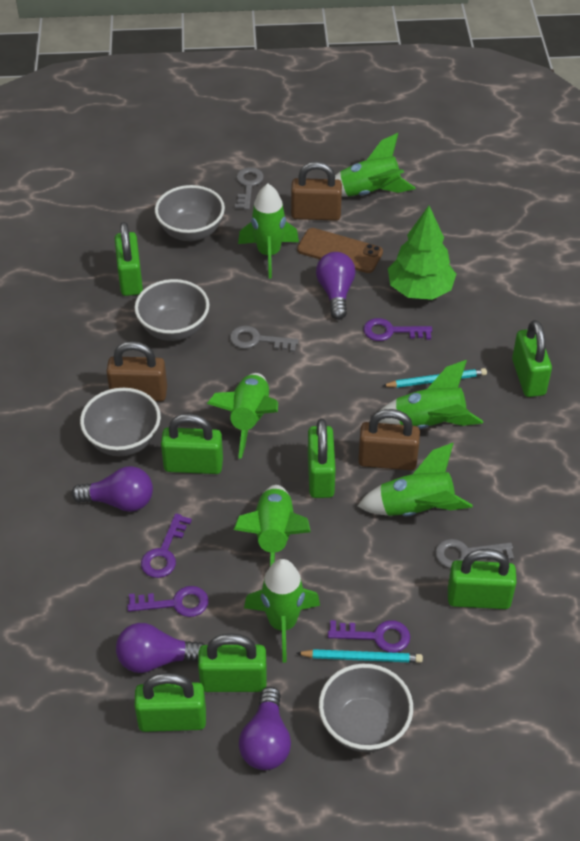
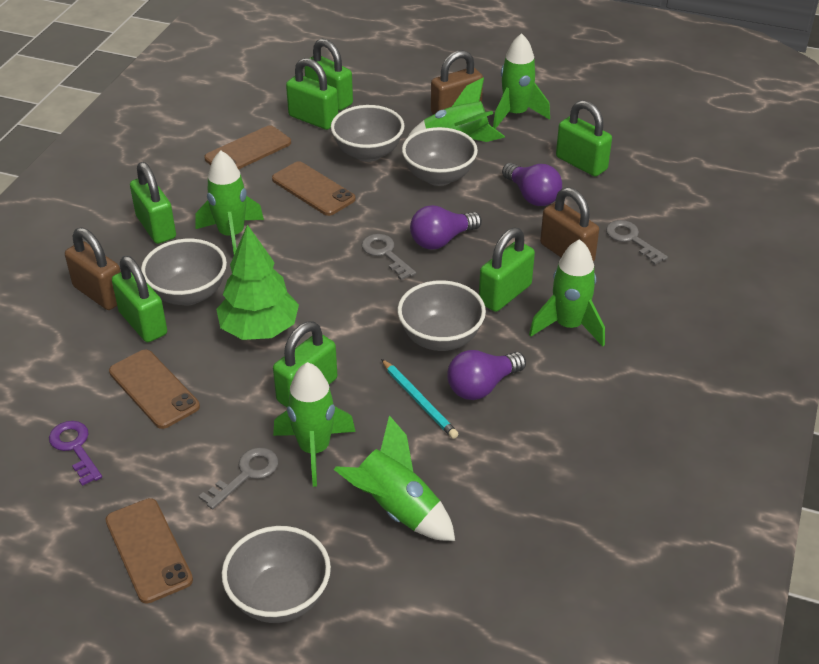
brown phone: [297,228,383,273] = 1 -> [106,498,193,604] [109,350,200,429] [204,125,291,169] [272,161,356,216] = 4
green rocket: [207,373,278,459] [233,485,311,566] [238,184,299,279] [244,559,320,663] [335,133,415,197] [358,443,473,516] [379,360,483,429] = 7 -> [196,151,264,254] [273,362,356,487] [334,415,455,541] [407,77,505,142] [493,33,550,129] [529,239,605,347] = 6
grey bowl: [80,388,161,456] [134,279,210,341] [155,185,225,241] [319,664,413,752] = 4 -> [141,239,227,305] [222,526,331,623] [331,105,404,162] [397,280,486,351] [402,127,478,186] = 5
purple key: [127,586,209,617] [141,513,192,578] [328,620,410,653] [363,318,432,341] = 4 -> [49,421,102,486] = 1
purple light bulb: [72,466,153,512] [116,623,205,673] [239,687,291,770] [316,252,356,320] = 4 -> [410,205,482,250] [447,350,526,400] [502,163,562,206] = 3
turquoise pencil: [296,649,423,663] [382,368,487,388] = 2 -> [381,359,458,439] = 1

